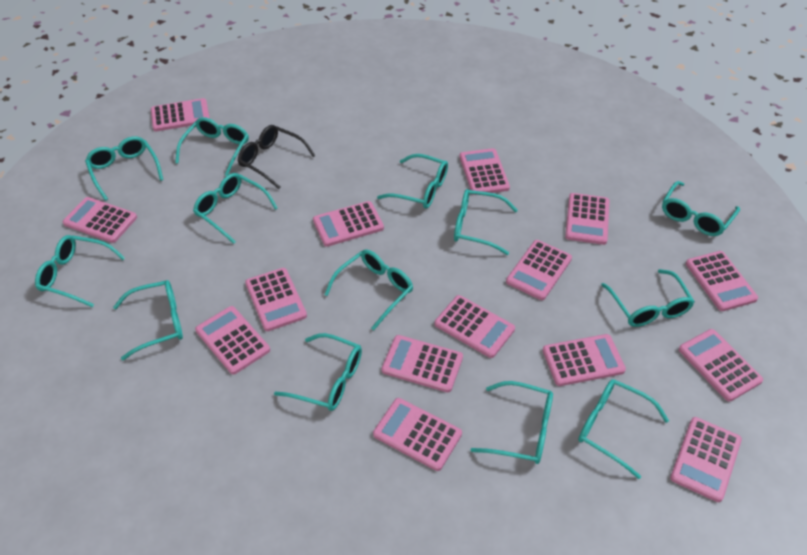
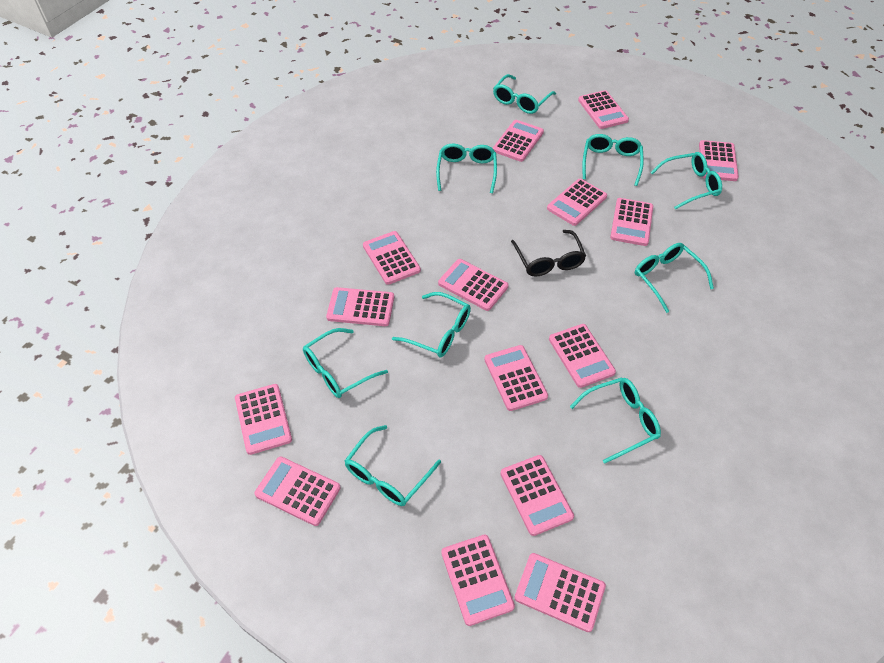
turquoise glasses: [35,235,125,307] [85,136,163,201] [113,280,183,360] [175,117,249,176] [193,173,278,244] [274,333,362,411] [324,249,413,330] [377,154,448,209] [454,189,518,255] [471,381,553,464] [578,379,669,479] [601,269,695,327] [662,181,740,236] = 13 -> [303,328,388,398] [345,425,441,506] [392,292,471,357] [436,143,497,193] [493,74,556,114] [570,378,661,464] [582,134,644,186] [635,243,714,313] [651,152,722,209] = 9

